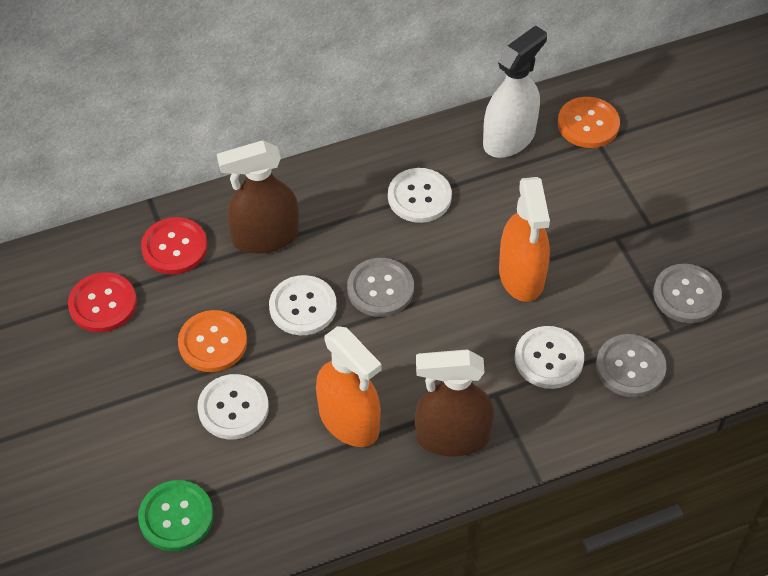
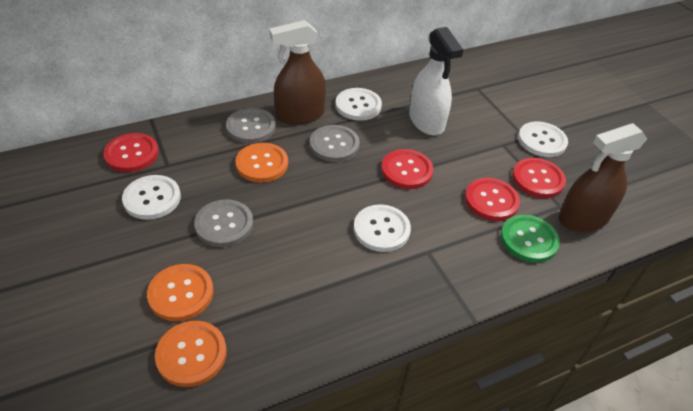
orange button: [178,310,247,372] [558,97,620,148] = 2 -> [147,264,213,321] [155,321,227,387] [236,143,288,183] = 3
orange spray bottle: [316,326,382,447] [499,177,550,302] = 2 -> none = 0
red button: [68,272,137,332] [141,217,208,275] = 2 -> [103,133,159,172] [381,149,433,189] [465,178,520,221] [512,158,566,198] = 4

